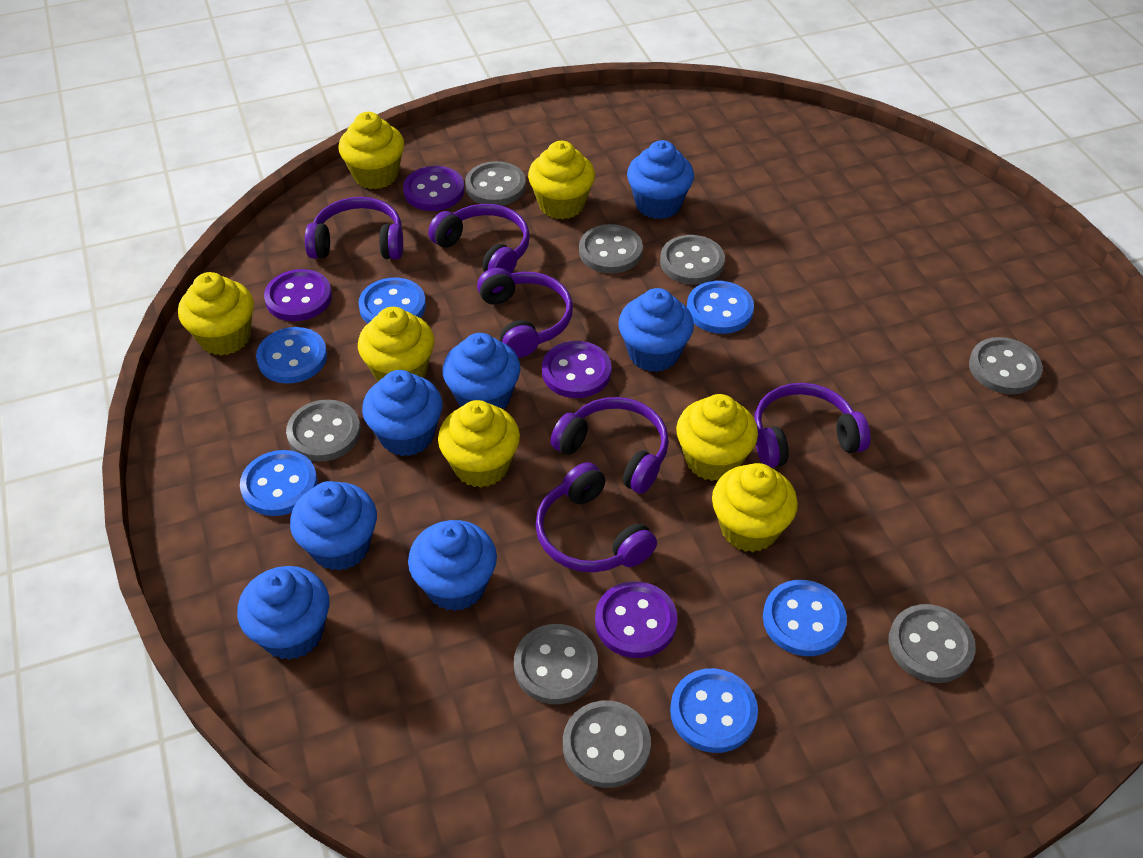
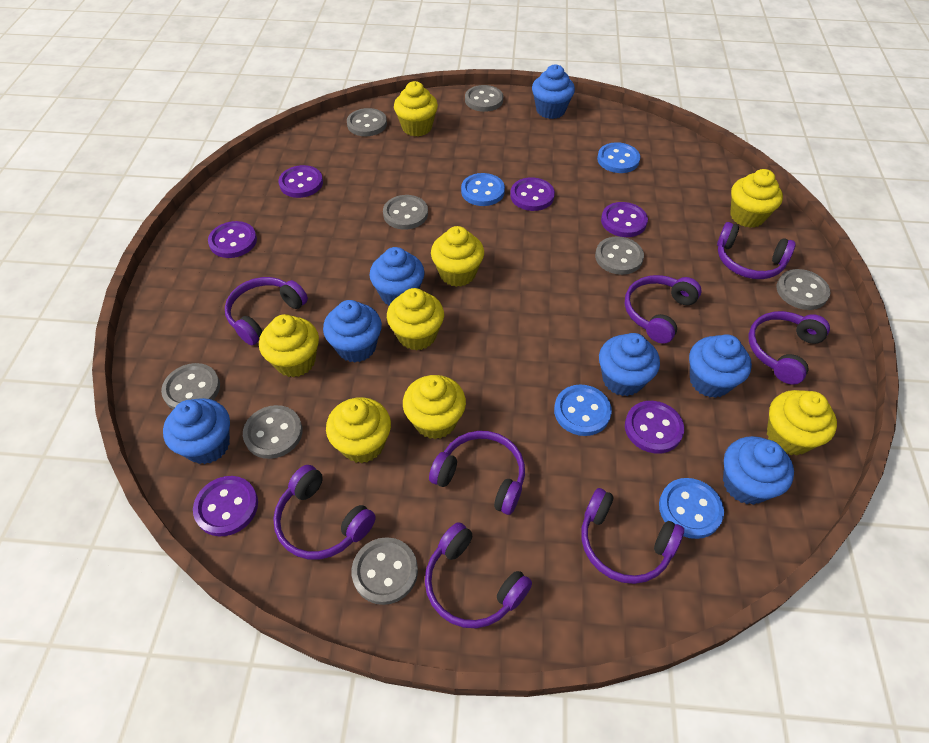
blue button: [240,450,318,516] [256,327,327,384] [358,278,426,324] [670,668,758,753] [687,281,754,334] [763,580,847,656] = 6 -> [461,173,505,206] [554,385,612,436] [597,142,640,173] [659,478,724,539] = 4
purple button: [264,269,332,321] [403,166,464,211] [542,341,611,398] [595,581,677,658] = 4 -> [193,476,258,536] [208,221,257,258] [278,165,323,198] [510,177,555,211] [601,202,648,237] [625,401,684,454] = 6
purple headphones: [305,197,403,259] [428,204,530,274] [477,268,573,358] [535,462,657,572] [550,397,669,494] [754,383,870,468] = 6 -> [225,277,308,345] [273,465,376,560] [425,522,532,628] [429,431,525,515] [581,488,684,584] [625,275,701,344] [717,222,796,279] [749,311,830,384] = 8
yellow cupcake: [178,272,254,355] [338,112,404,190] [358,307,434,382] [438,400,520,487] [528,141,595,219] [676,394,758,481] [712,463,798,552] = 7 -> [259,314,319,377] [326,397,391,463] [387,288,444,351] [394,81,438,137] [403,375,466,439] [431,226,484,287] [730,169,783,228] [767,390,837,455] = 8

